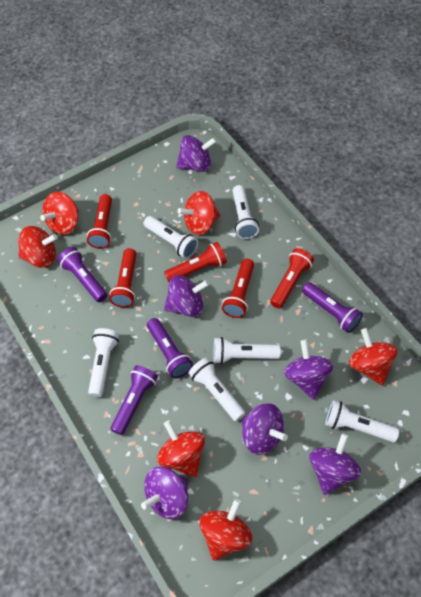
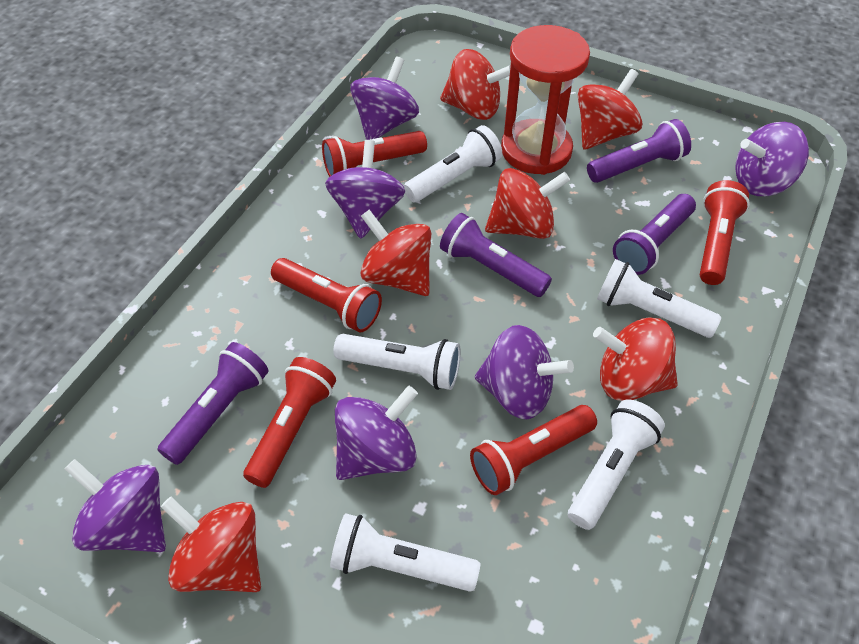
red hourglass: none = 0 -> [501,25,590,175] = 1
white flashlight: [88,328,119,397] [144,216,198,259] [188,357,246,421] [214,337,281,364] [232,185,259,239] [325,400,399,442] = 6 -> [330,513,481,592] [333,334,461,390] [404,125,502,202] [568,400,665,530] [597,259,721,338] = 5

